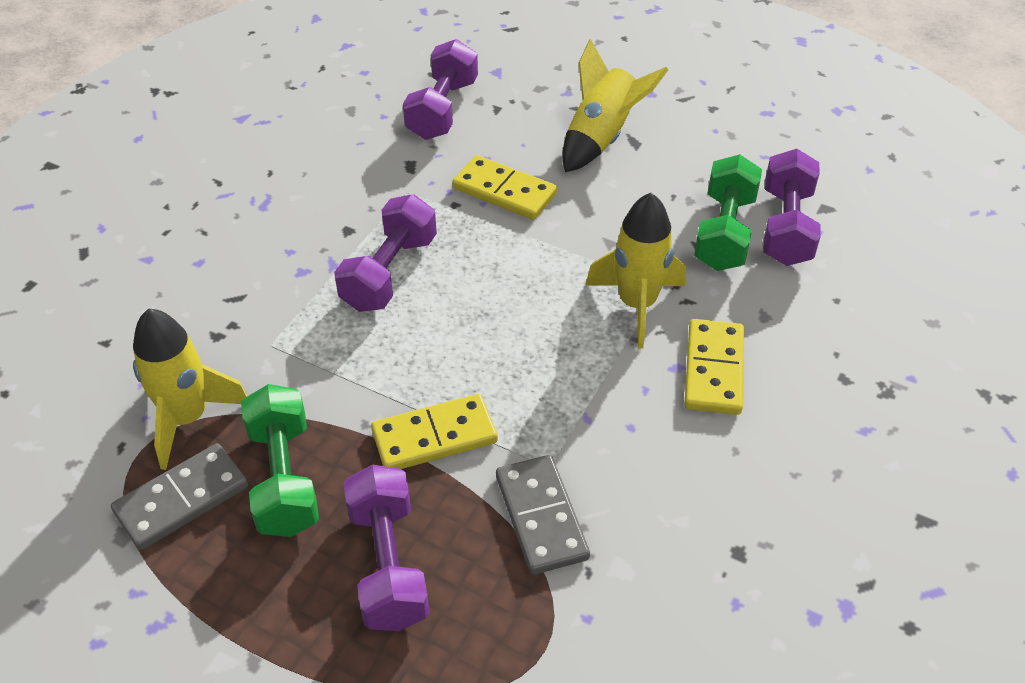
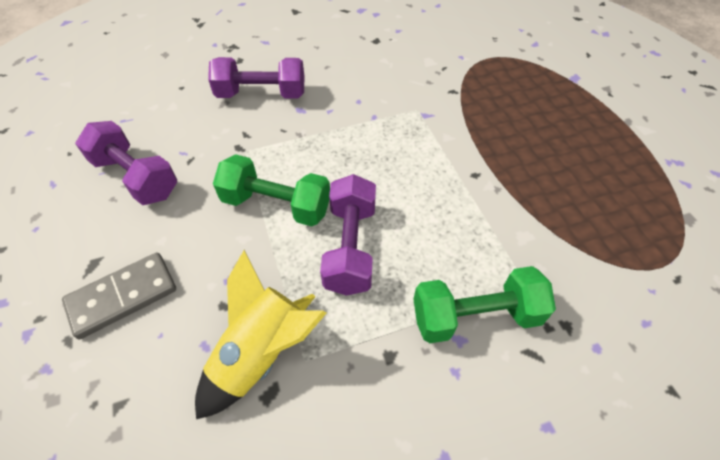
grey domino: [111,443,248,550] [496,455,590,575] = 2 -> [62,253,176,339] = 1
purple dumbbell: [334,194,437,312] [344,464,430,631] [403,39,478,140] [763,149,821,266] = 4 -> [75,121,177,205] [208,57,304,98] [320,174,376,296] = 3
yellow domino: [371,394,498,469] [452,155,557,220] [684,319,744,415] = 3 -> none = 0
yellow rocket: [133,308,247,470] [562,39,668,172] [586,193,686,349] = 3 -> [195,250,327,419] = 1

